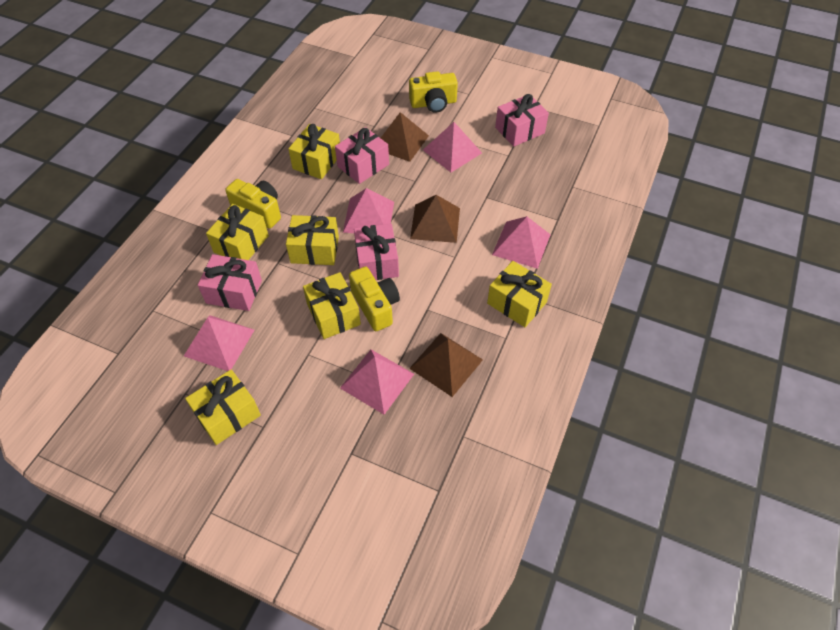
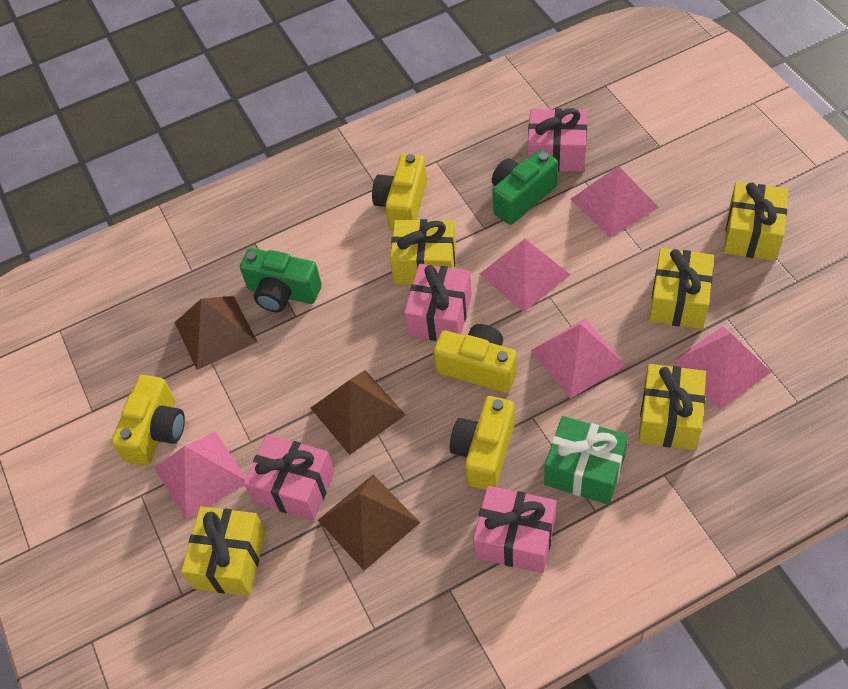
green camera: none = 0 -> [240,248,322,312] [492,150,558,225] = 2
green gift: none = 0 -> [544,416,628,505] = 1
yellow camera: [225,179,281,229] [349,267,400,331] [409,71,458,113] = 3 -> [111,375,185,466] [372,154,427,231] [433,324,517,393] [450,396,515,490] = 4
yellow gift: [185,370,261,445] [206,204,269,260] [286,215,339,265] [288,124,340,179] [303,272,361,339] [487,261,552,327] = 6 -> [181,507,266,596] [390,219,456,285] [638,364,706,450] [649,248,714,329] [724,182,788,261] = 5

